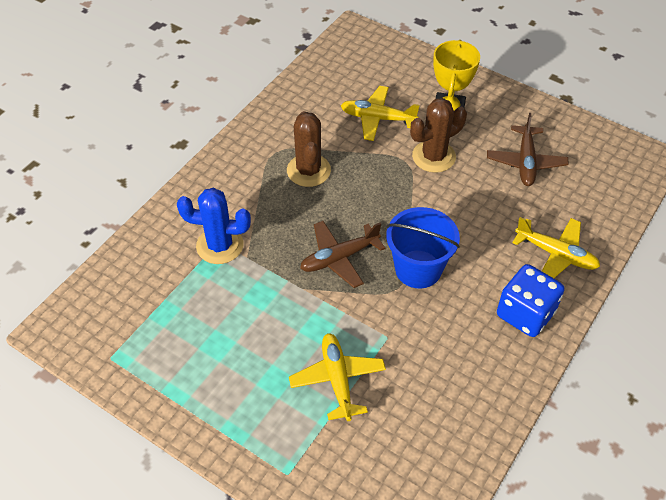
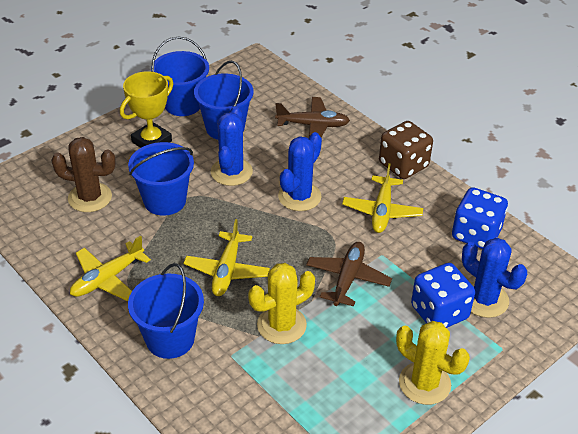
blue bucket: [386,207,460,289] = 1 -> [128,142,194,216] [128,263,204,359] [151,37,209,116] [194,61,254,140] = 4
blue cactus: [177,188,251,264] = 1 -> [211,106,253,186] [278,132,322,211] [462,238,527,318] = 3
blue dice: [497,264,564,337] = 1 -> [411,263,475,328] [452,187,508,249] = 2
brown cactus: [287,111,331,187] [410,98,467,173] = 2 -> [51,137,116,212] = 1
brown dice: none = 0 -> [379,121,433,179] = 1
yellow cactus: none = 0 -> [248,263,315,344] [396,321,470,405] = 2

